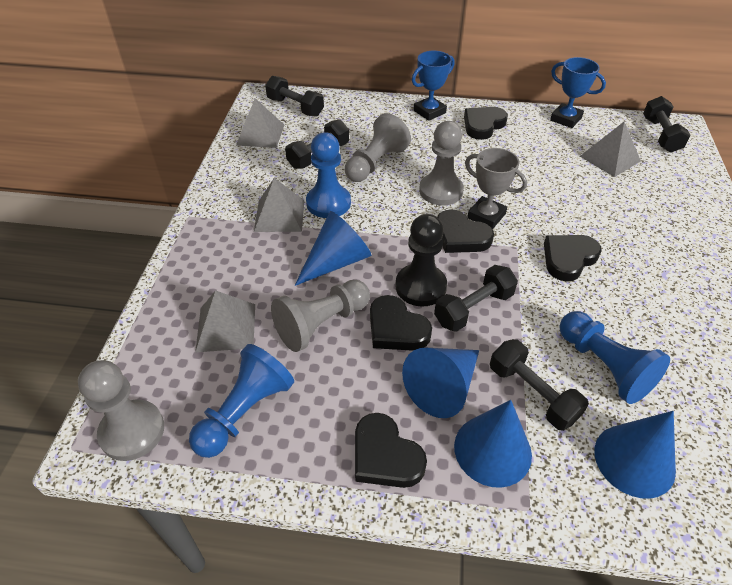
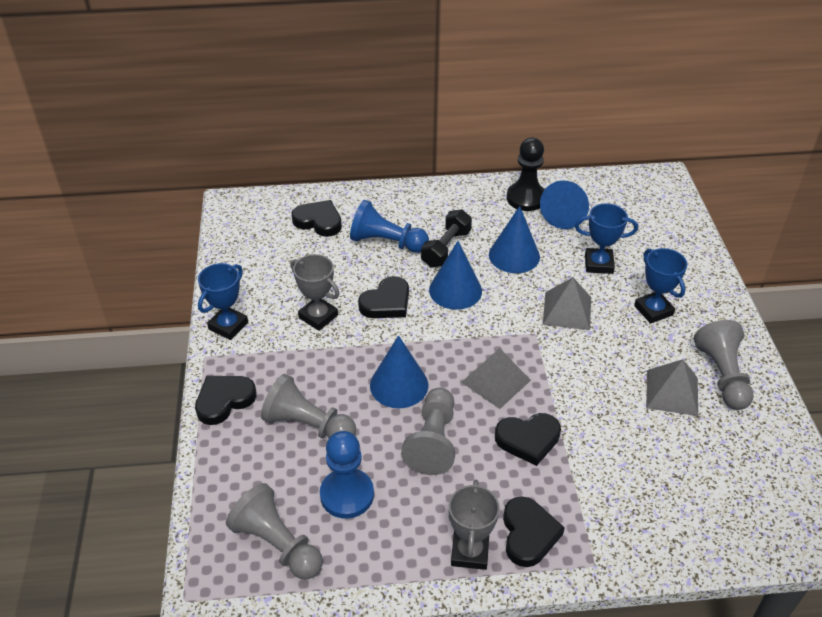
black dumbbell: [265,76,324,117] [285,120,349,169] [434,265,518,332] [490,339,589,431] [643,96,690,153] = 5 -> [421,209,472,267] = 1
blue pawn: [189,344,294,458] [306,132,351,218] [559,311,670,404] = 3 -> [320,431,374,519] [350,200,429,253] = 2
blue trophy: [412,51,455,121] [550,57,606,128] = 2 -> [198,263,248,340] [575,203,638,274] [634,248,687,324] = 3
grey pyramid: [195,290,255,352] [236,98,284,148] [254,178,305,232] [580,122,641,177] = 4 -> [461,348,531,409] [543,277,591,330] [646,359,698,416] = 3
grey trophy: [465,148,527,229] = 1 -> [290,254,340,331] [449,479,500,570] = 2

